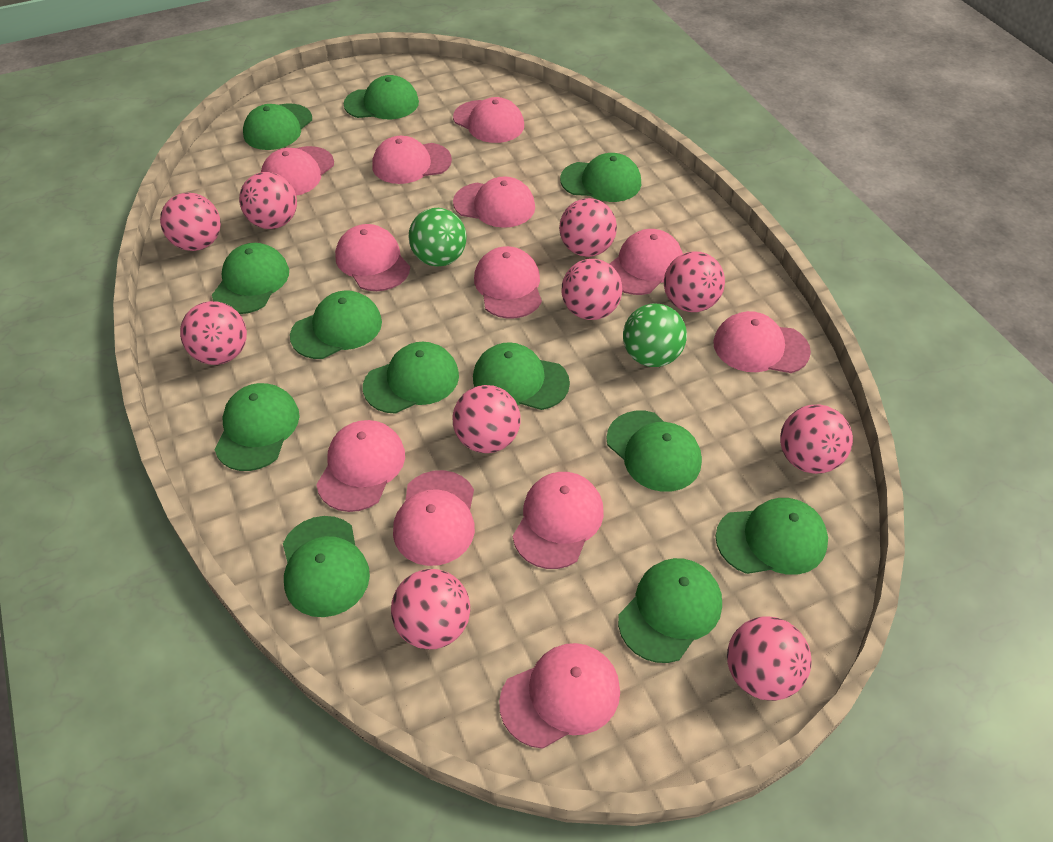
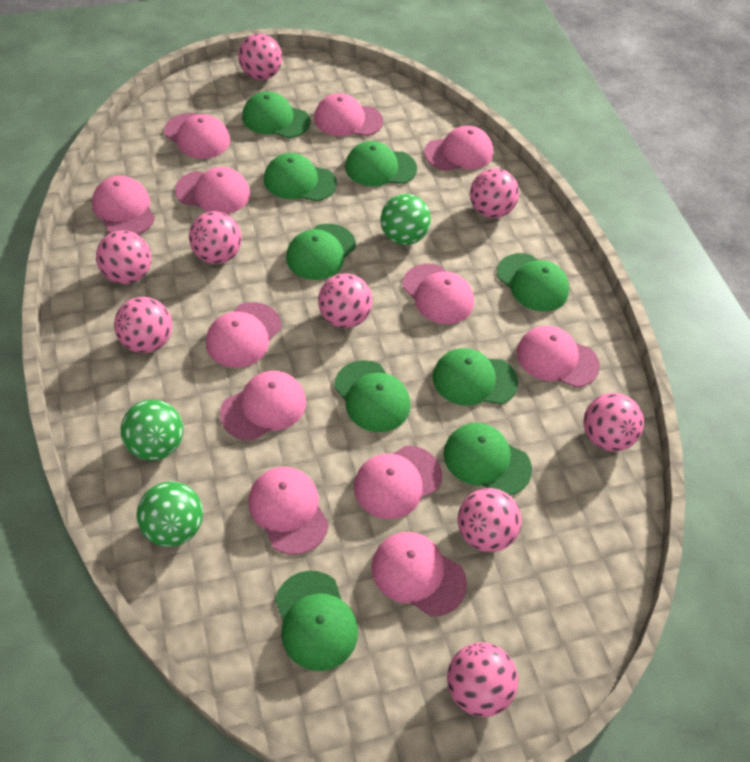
green ball: [409,208,467,267] [623,303,687,367] = 2 -> [121,400,183,461] [137,481,203,547] [380,194,431,245] = 3
green cap: [212,243,289,314] [215,383,300,471] [243,103,312,150] [283,516,370,617] [290,290,382,359] [343,75,419,119] [363,342,459,414] [473,342,570,410] [560,153,641,202] [606,411,702,492] [618,558,722,663] [715,498,828,575] = 12 -> [242,91,310,138] [264,153,337,202] [275,571,358,671] [286,224,356,280] [334,360,410,432] [345,141,417,186] [433,348,519,405] [443,423,532,495] [497,253,569,311] = 9
pink ball: [160,193,221,251] [180,301,247,365] [239,172,297,229] [391,569,470,649] [453,385,521,453] [559,198,617,257] [561,259,622,320] [664,252,725,312] [727,616,812,701] [780,405,853,474] = 10 -> [96,230,151,284] [114,297,172,353] [189,211,242,264] [238,33,282,80] [318,274,373,328] [447,642,518,717] [458,488,522,552] [470,168,519,218] [583,393,644,452] = 9

